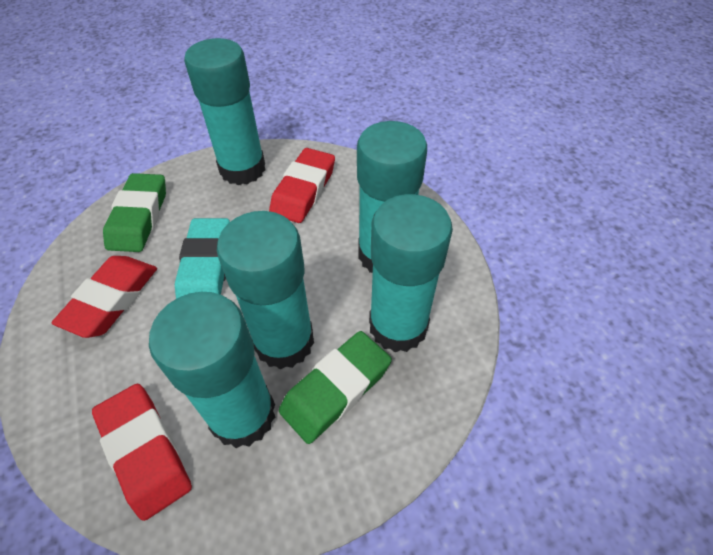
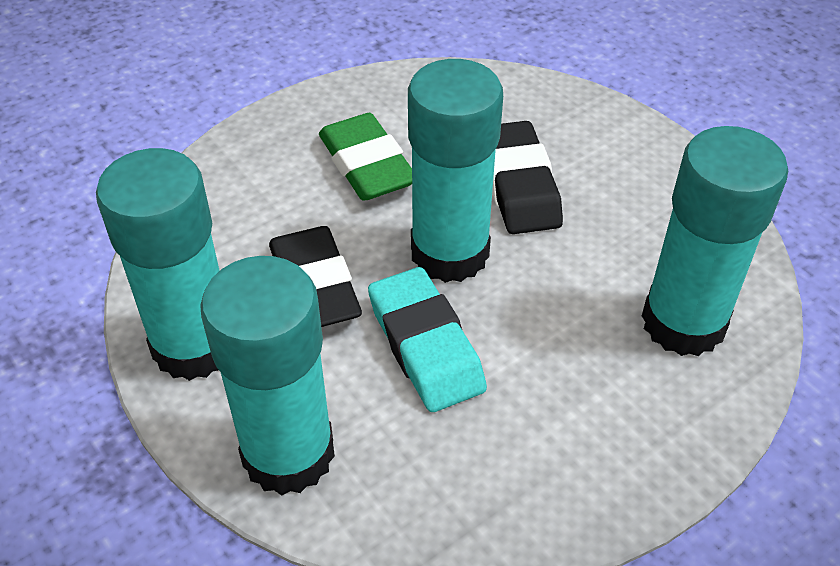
black eraser: none = 0 -> [269,226,362,327] [492,121,563,234] = 2
green eraser: [103,173,166,252] [279,331,392,444] = 2 -> [319,113,412,201] = 1
red eraser: [52,256,157,338] [92,384,192,521] [269,148,335,223] = 3 -> none = 0
turquoise glue stick: [149,292,275,448] [184,38,265,185] [217,211,314,370] [357,121,427,273] [369,194,453,352] = 5 -> [96,148,220,381] [200,256,335,496] [408,59,503,283] [642,126,788,356] = 4

